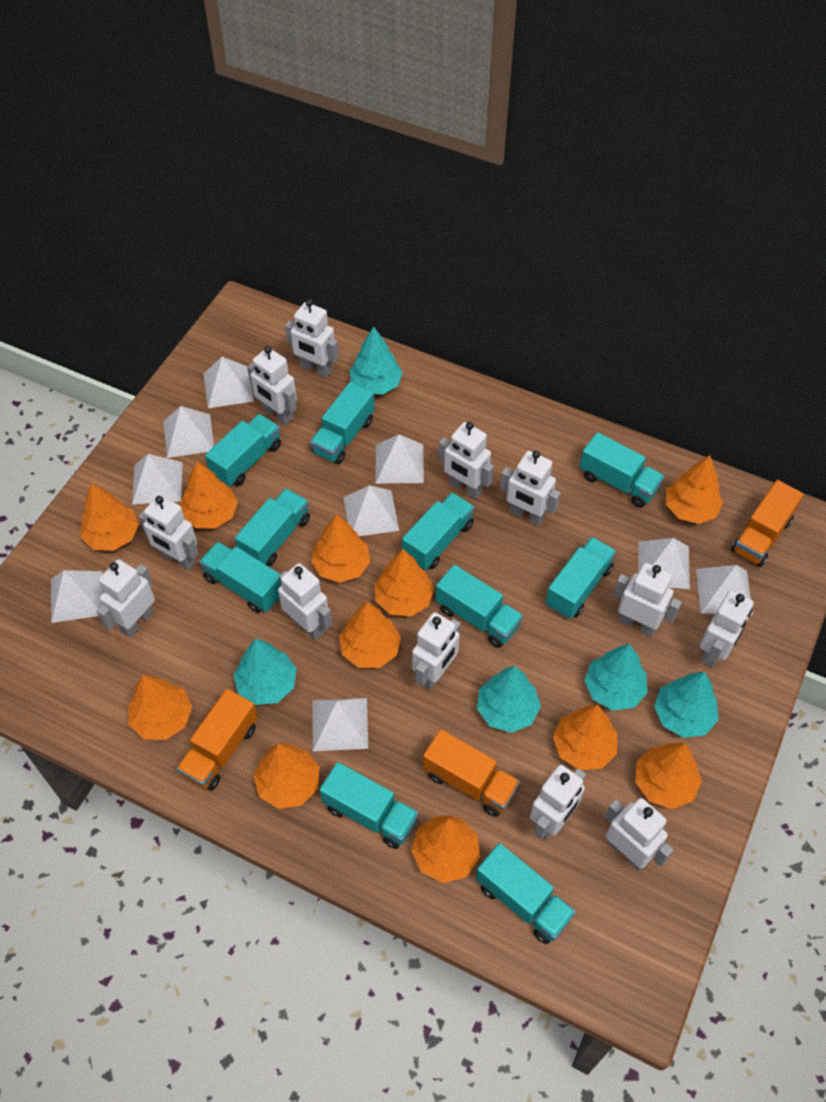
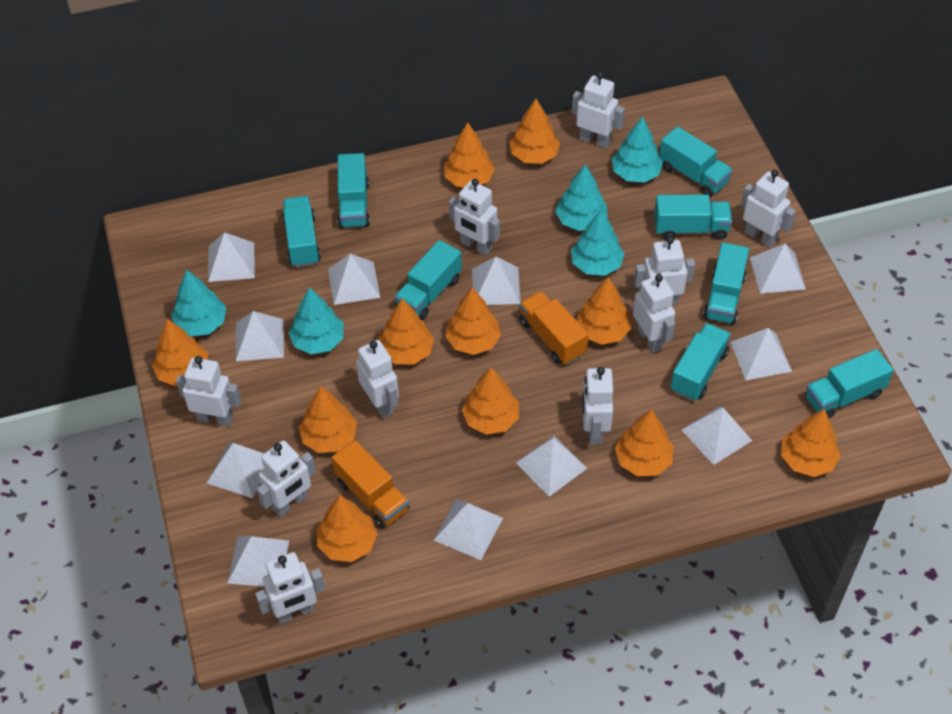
orange truck: [177,689,258,791] [423,729,520,817] [731,480,804,567] = 3 -> [332,440,409,529] [519,291,588,365] = 2
turquoise truck: [199,542,281,613] [205,414,281,487] [235,488,310,566] [310,382,375,464] [320,762,418,849] [402,492,475,570] [436,565,523,648] [476,843,576,944] [546,537,616,619] [580,432,664,508] = 10 -> [282,196,321,267] [337,153,370,228] [395,240,462,320] [654,194,732,240] [659,126,733,197] [671,323,731,401] [703,242,749,325] [805,349,894,418] = 8
white pyramid: [51,570,103,623] [132,454,183,504] [163,406,214,458] [203,357,254,408] [313,698,368,751] [343,485,399,536] [376,434,424,483] [638,538,690,589] [696,565,753,615] = 9 -> [207,442,264,498] [208,232,255,282] [227,536,289,587] [236,311,284,361] [328,254,380,305] [434,499,503,560] [472,257,520,305] [516,435,587,497] [682,406,752,465] [731,328,792,380] [750,244,806,294] = 11
white robot: [97,559,155,638] [139,495,199,570] [247,346,297,425] [278,563,332,640] [285,299,339,378] [412,612,461,690] [439,422,494,499] [500,450,561,526] [530,764,586,839] [605,798,673,871] [613,563,682,637] [700,590,754,668] = 12 -> [176,356,241,426] [255,552,325,624] [257,440,316,517] [356,340,399,418] [449,179,500,255] [572,72,625,149] [582,367,613,444] [633,274,675,353] [634,236,695,306] [741,170,796,248] = 10

